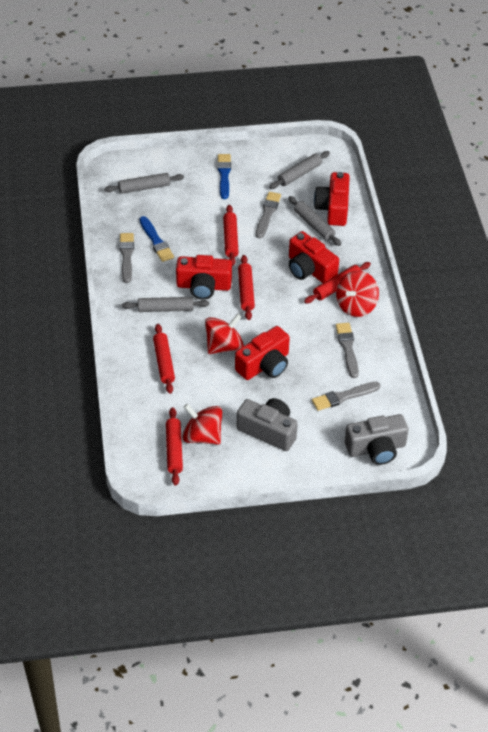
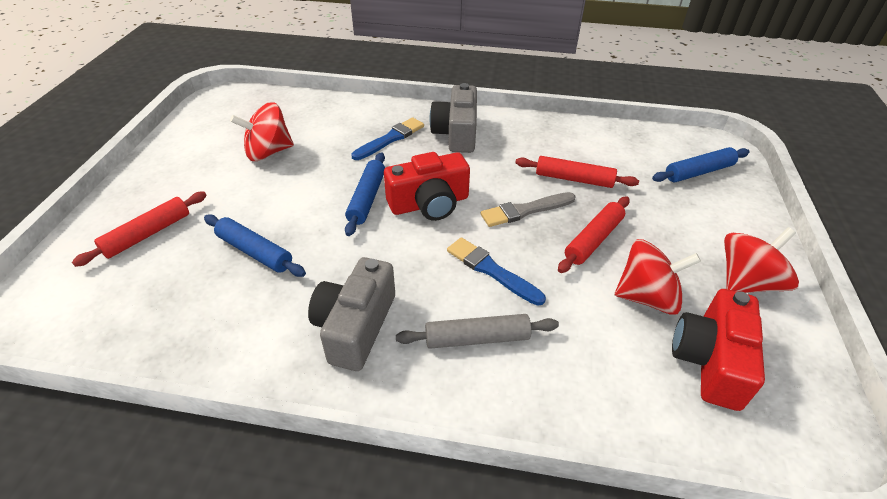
blue rolling pin: none = 0 -> [204,214,306,277] [345,152,385,236] [652,147,750,182] = 3
grey brush: [119,233,134,283] [256,192,281,238] [312,382,380,411] [336,323,359,378] = 4 -> [481,192,576,227] = 1
grey rolling pin: [104,173,184,194] [122,297,209,312] [269,151,330,189] [288,196,341,246] = 4 -> [396,314,559,349] = 1
red camera: [176,255,232,300] [235,326,290,380] [289,231,339,283] [314,172,350,226] = 4 -> [384,152,470,221] [672,289,765,411] = 2
red rolling pin: [153,324,175,394] [166,407,183,486] [223,205,239,266] [238,255,255,320] [304,262,371,303] = 5 -> [72,192,207,267] [515,156,639,188] [558,196,630,273] = 3

